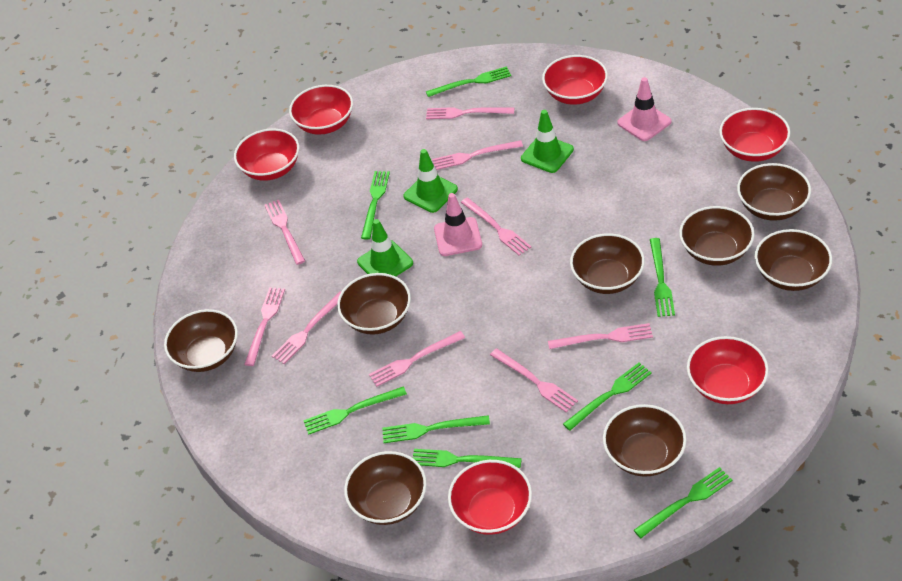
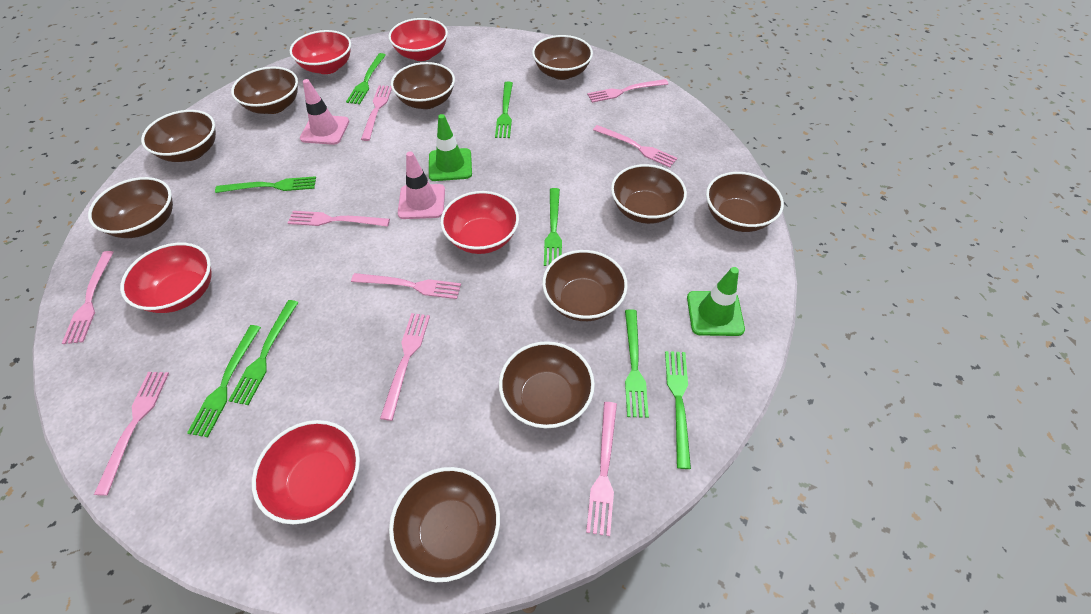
brown bowl: [164,309,238,372] [337,273,411,335] [344,451,427,525] [570,233,645,294] [603,404,687,477] [679,206,755,266] [737,163,811,221] [755,229,832,291] = 8 -> [88,177,173,238] [141,110,216,162] [231,67,298,114] [389,467,500,582] [391,62,455,109] [499,341,595,428] [532,35,593,80] [542,250,628,321] [611,164,687,224] [706,172,784,232] = 10
green traffic cone: [357,219,413,276] [403,149,458,213] [521,110,574,173] = 3 -> [429,114,472,181] [687,267,745,336] = 2
red bowl: [234,129,299,181] [289,85,353,135] [448,460,532,535] [542,55,608,105] [687,336,769,404] [719,108,790,162] = 6 -> [120,243,212,313] [252,420,360,524] [289,30,351,74] [389,18,448,61] [441,191,519,254] = 5

